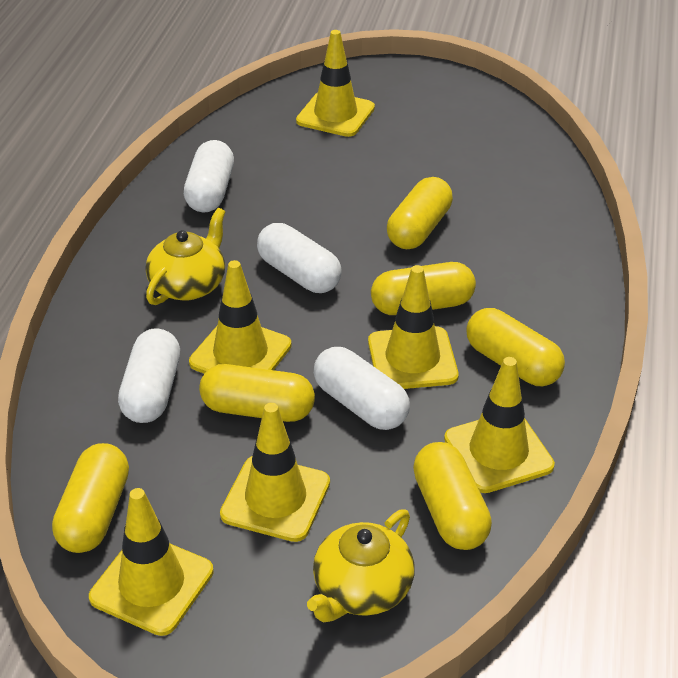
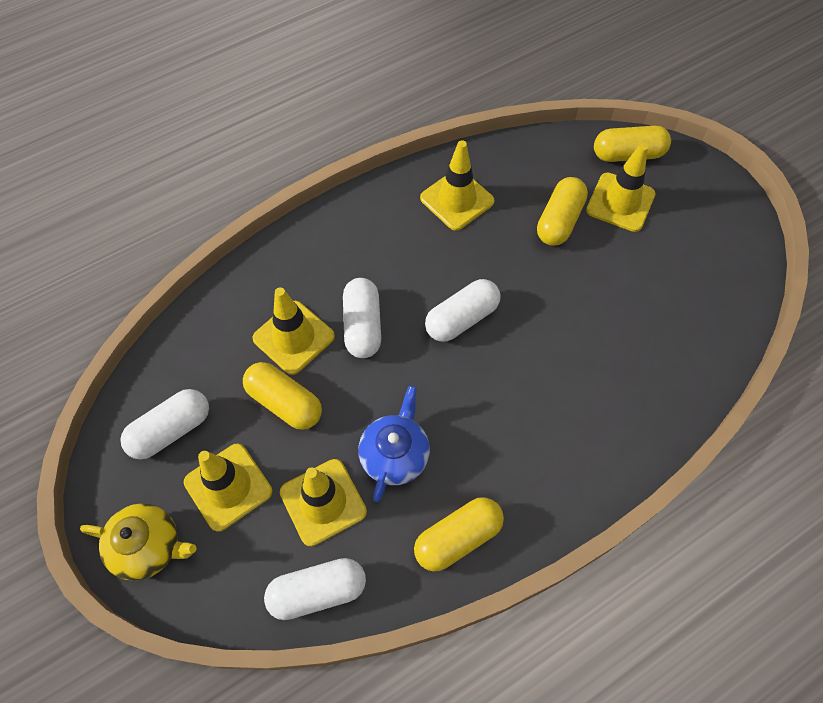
blue teapot: none = 0 -> [358,385,430,502] = 1
yellow capsule: [52,443,129,553] [199,364,315,422] [371,262,476,315] [387,177,453,249] [413,442,492,550] [466,308,565,386] = 6 -> [243,362,322,430] [414,497,504,572] [537,177,588,246] [594,126,671,162] = 4
yellow teapot: [146,208,225,305] [307,509,415,623] = 2 -> [80,503,197,581] = 1
yellow traffic cone: [89,488,214,636] [189,260,292,374] [220,403,330,542] [296,30,375,137] [368,265,459,389] [444,357,555,493] = 6 -> [184,444,272,532] [252,287,335,375] [280,459,367,547] [420,140,495,231] [586,143,655,232] = 5

